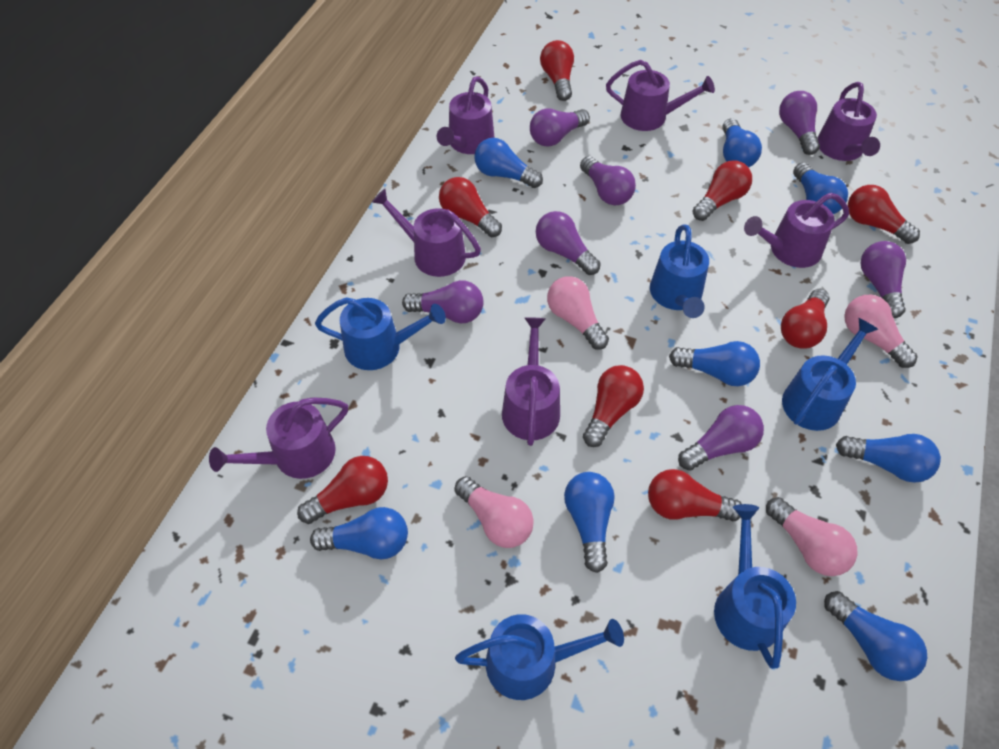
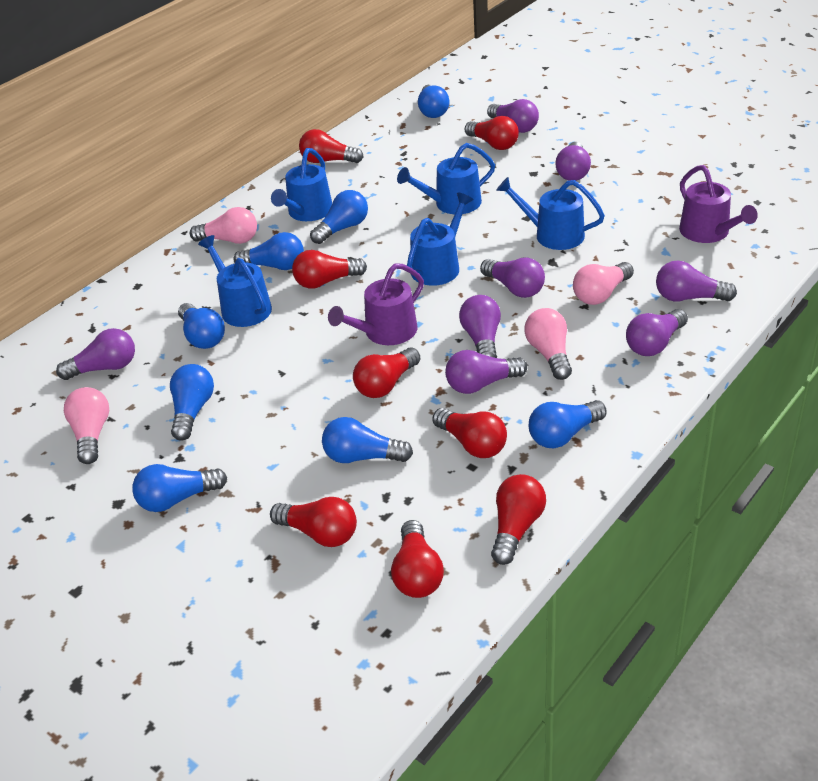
purple light bulb: [402,280,483,323] [530,108,590,147] [536,211,601,275] [580,156,636,205] [678,405,764,471] [779,91,820,155] [860,241,906,318] = 7 -> [56,328,135,380] [445,350,527,394] [459,295,501,358] [480,257,545,298] [487,99,539,133] [555,142,591,181] [626,309,688,356] [656,260,737,302] = 8
purple watering can: [209,397,348,479] [372,189,481,277] [437,76,495,154] [502,317,560,446] [606,60,715,131] [744,193,849,268] [817,82,880,161] = 7 -> [328,263,424,345] [679,165,758,243] = 2

